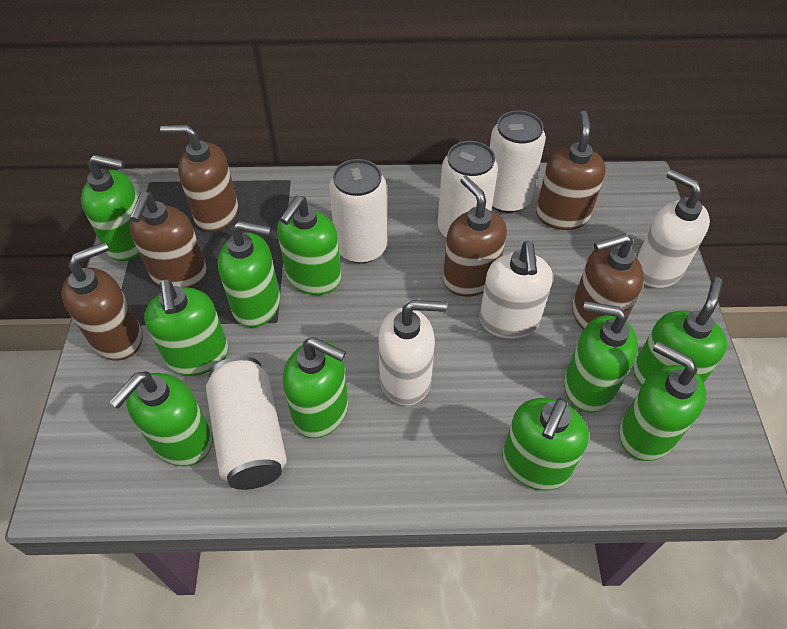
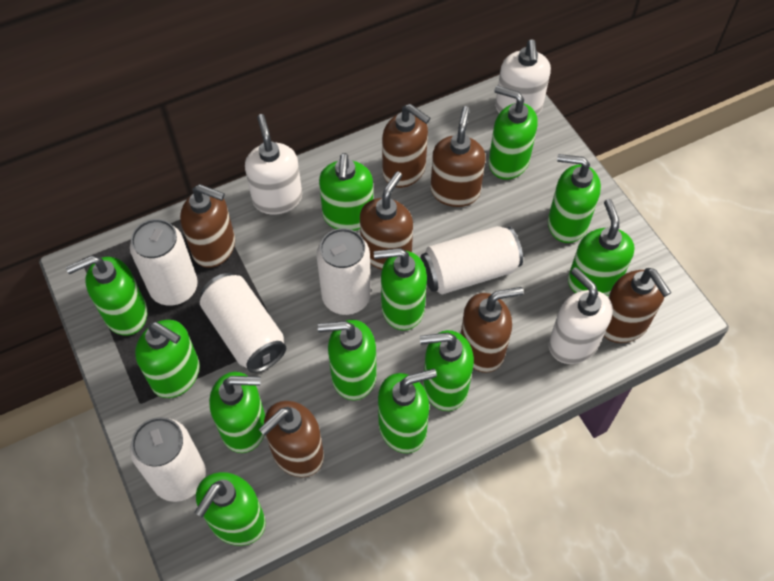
brown soap dispenser: [61,242,143,361] [129,192,207,288] [160,125,238,232] [443,176,507,297] [536,111,606,230] [572,233,644,330] = 6 -> [180,184,235,268] [258,401,324,477] [360,172,413,270] [382,104,431,188] [430,106,485,207] [461,287,524,373] [604,268,671,343] = 7
green soap dispenser: [81,155,140,261] [109,371,213,466] [144,279,228,376] [218,221,280,327] [277,195,341,295] [283,337,348,438] [502,398,589,490] [564,301,638,413] [619,341,706,461] [633,277,727,387] = 10 -> [66,256,148,336] [135,320,200,398] [194,472,266,546] [209,372,265,453] [318,319,377,400] [319,153,373,231] [374,248,427,331] [378,369,437,453] [420,330,474,411] [489,86,538,180] [548,154,601,243] [568,199,635,296] = 12
white can: [206,356,287,490] [329,159,387,263] [438,141,498,238] [490,111,546,213] = 4 -> [130,219,198,306] [130,417,206,502] [200,273,286,373] [316,228,371,315] [420,226,523,295] = 5

